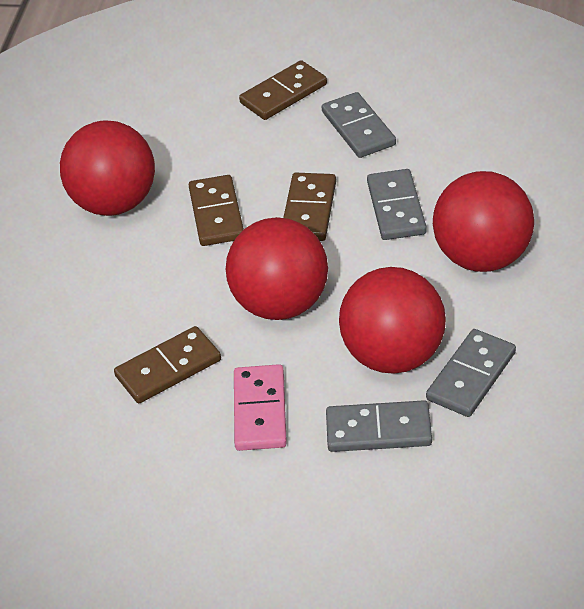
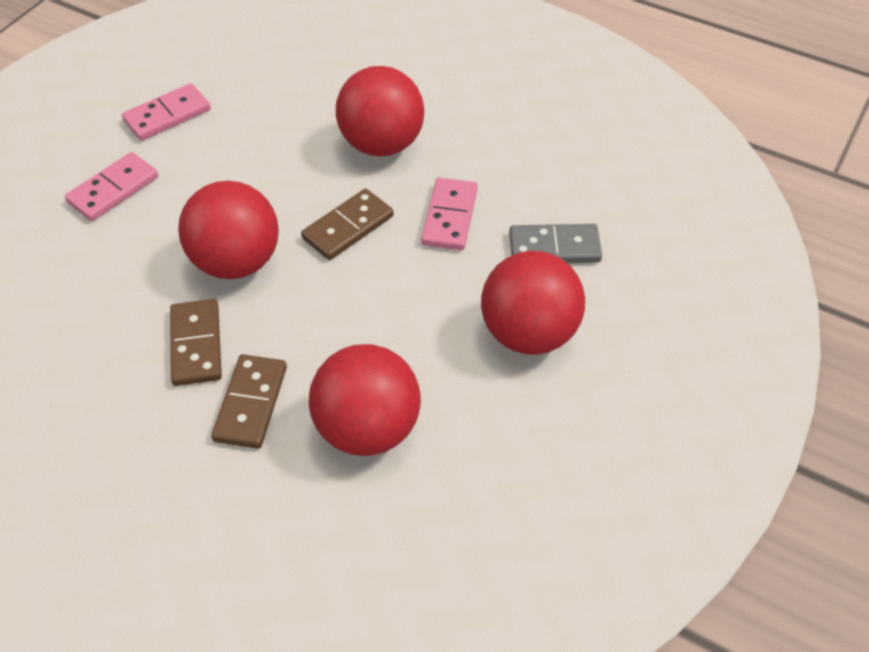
brown domino: [114,326,221,403] [189,175,244,246] [239,60,327,120] [283,173,336,241] = 4 -> [170,299,222,386] [211,354,287,449] [301,189,394,260] = 3
grey domino: [322,92,396,158] [326,400,432,452] [367,169,427,240] [426,329,516,417] = 4 -> [509,224,602,263] = 1
pink domino: [234,364,287,451] = 1 -> [65,152,158,221] [122,83,211,141] [421,178,478,250] = 3

